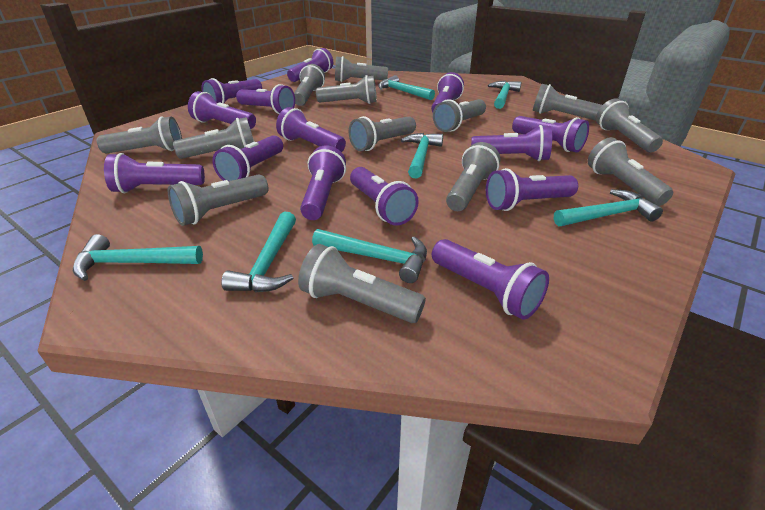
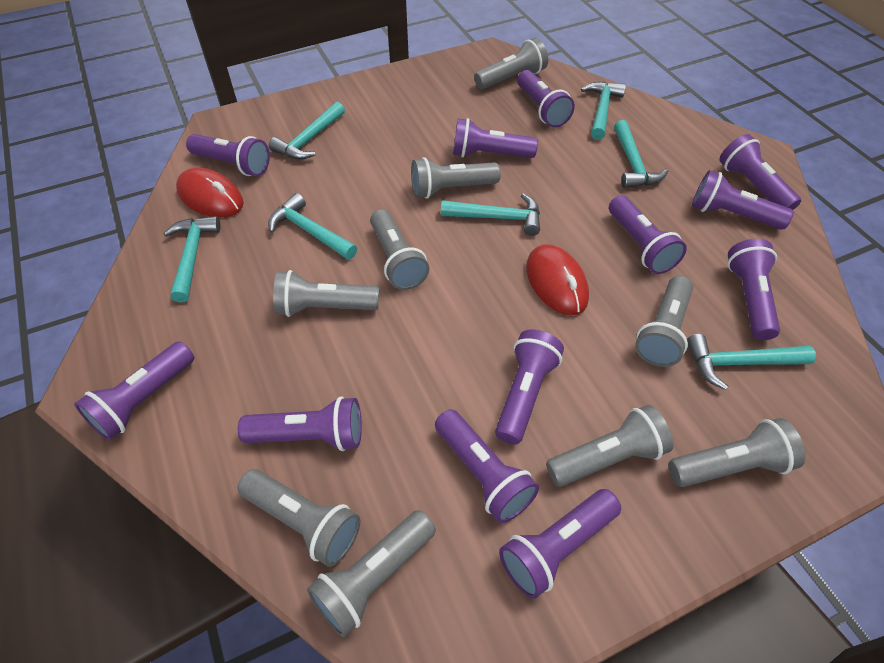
grey flashlight: [97,116,182,153] [168,174,268,226] [173,117,254,159] [294,64,325,106] [298,244,426,323] [316,75,377,104] [335,56,388,82] [349,116,416,151] [433,99,486,132] [446,142,500,211] [533,84,602,121] [588,137,673,206] [596,98,663,152] = 13 -> [237,469,360,567] [273,270,379,317] [307,510,436,637] [370,209,429,290] [411,157,501,199] [474,38,548,89] [546,405,673,487] [635,276,693,367] [668,418,805,487] = 9
purple flashlight: [104,153,205,193] [188,91,256,129] [201,78,262,103] [212,135,283,181] [236,84,295,114] [276,107,346,152] [287,48,333,82] [300,145,346,220] [350,167,419,226] [431,72,464,112] [432,239,549,320] [471,125,552,161] [486,168,578,211] [512,116,589,152] = 14 -> [74,341,194,440] [186,134,270,176] [238,396,362,451] [435,409,539,523] [453,118,538,158] [495,330,564,444] [499,489,621,599] [517,70,575,128] [609,196,687,274] [692,170,794,230] [719,134,801,210] [727,239,780,340] = 12
red mouse: none = 0 -> [176,168,244,218] [526,244,589,315] = 2

